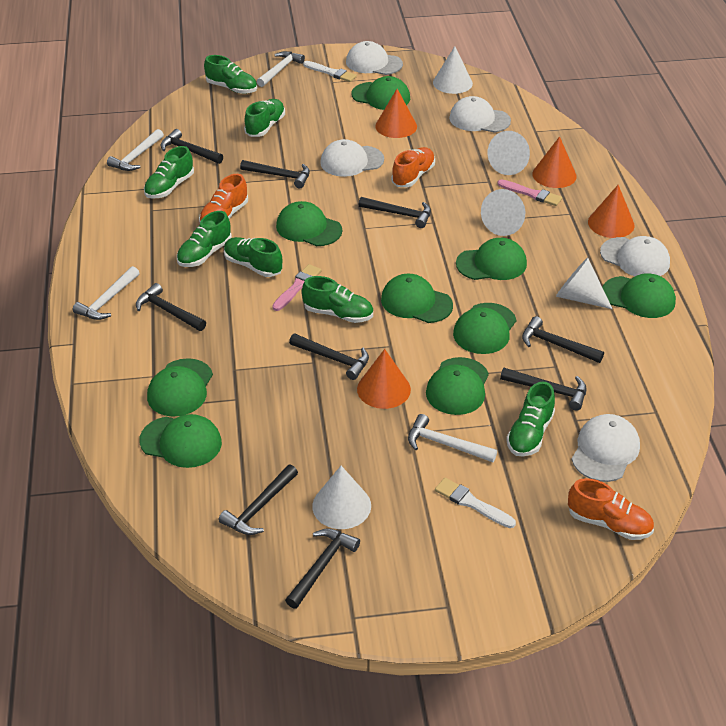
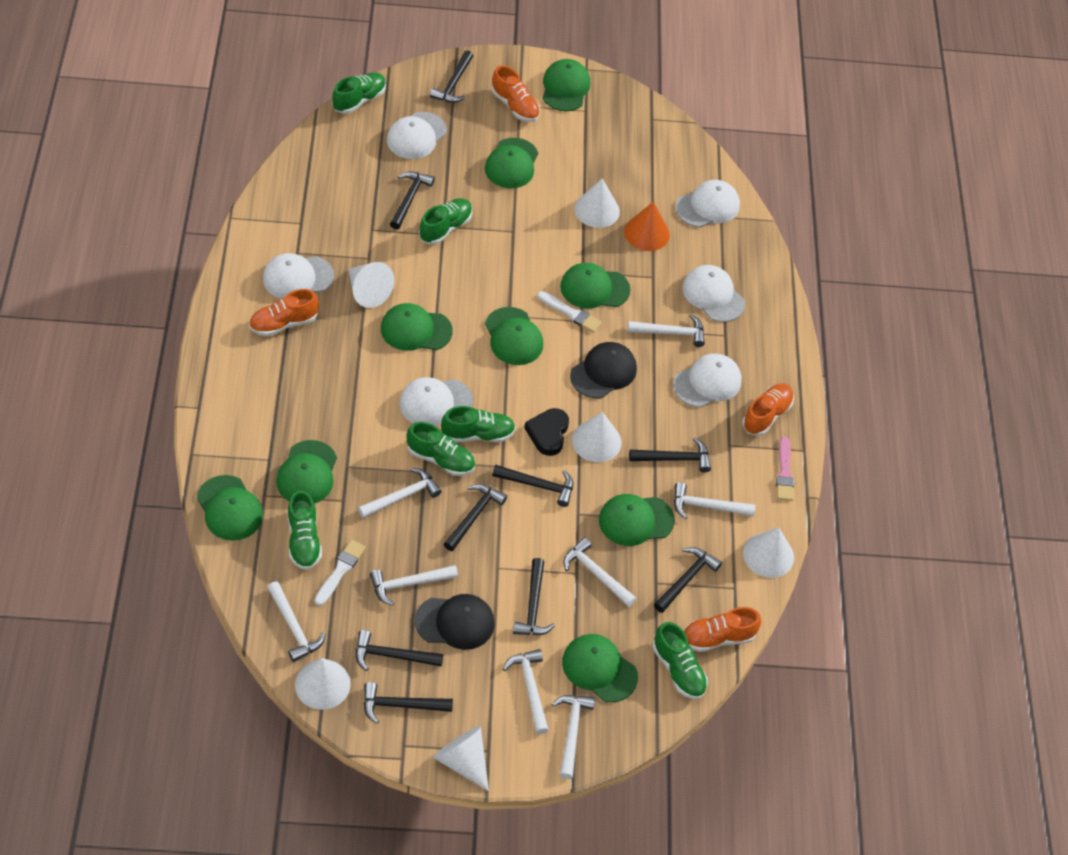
black cap: none = 0 -> [415,594,495,650] [570,342,637,399] = 2
black heart: none = 0 -> [525,408,569,456] = 1
green shoe: [144,146,194,199] [177,211,232,267] [204,55,257,94] [224,237,283,277] [244,99,285,137] [302,276,373,323] [506,381,555,456] = 7 -> [288,490,322,570] [332,72,386,114] [406,422,475,476] [419,198,472,245] [441,406,516,442] [653,622,708,699] = 6
orange cone: [357,349,411,409] [375,89,417,138] [532,136,577,188] [588,185,635,238] = 4 -> [624,202,670,251] = 1
orange shoe: [199,174,248,222] [391,147,435,187] [568,478,654,540] = 3 -> [249,289,319,336] [491,65,540,122] [683,607,761,652] [742,384,794,436] = 4
pink brush: [272,264,321,311] [497,179,562,206] = 2 -> [776,436,794,501] = 1
white cap: [320,139,384,177] [346,41,403,75] [449,96,511,133] [571,414,640,482] [600,236,670,276] = 5 -> [263,253,334,299] [387,112,447,159] [399,377,473,426] [673,353,742,407] [675,180,740,227] [682,265,745,322] = 6
white cone: [312,466,371,529] [433,46,473,94] [481,189,525,236] [488,131,530,175] [556,257,612,309] = 5 -> [295,658,351,710] [348,262,394,308] [433,726,489,791] [572,412,621,462] [574,178,620,228] [743,527,794,578] = 6
white hammer: [73,266,139,320] [107,129,164,171] [257,51,305,87] [408,414,497,462] = 4 -> [267,581,326,662] [358,468,442,518] [370,565,458,606] [503,649,549,734] [552,695,595,779] [564,537,637,607] [627,314,705,347] [674,482,756,519] = 8

